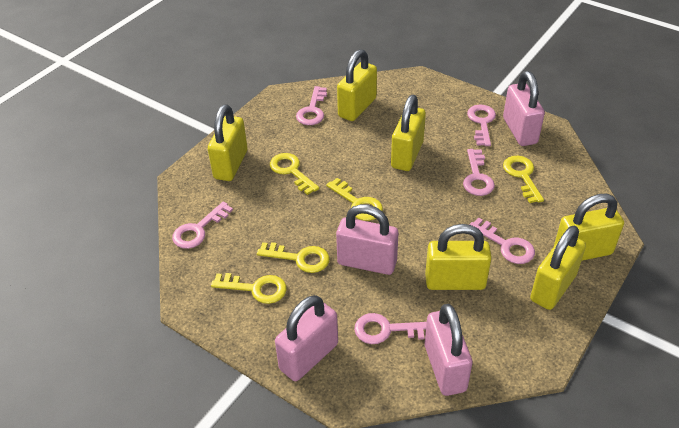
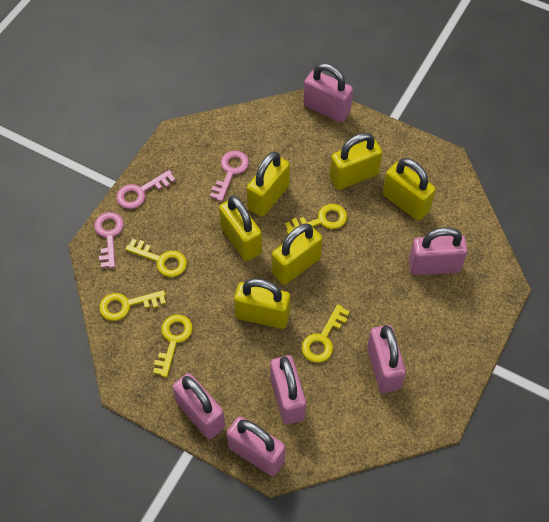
pink key: [172,202,233,249] [296,86,327,125] [354,313,427,344] [463,149,495,196] [467,105,496,146] [469,218,535,264] = 6 -> [94,212,124,268] [116,170,176,209] [210,150,249,202] = 3
pink padlock: [275,295,338,381] [336,204,398,275] [425,304,473,396] [503,71,545,146] = 4 -> [172,373,225,439] [227,416,286,476] [270,355,306,425] [303,63,353,123] [367,325,406,393] [409,227,468,275] = 6

